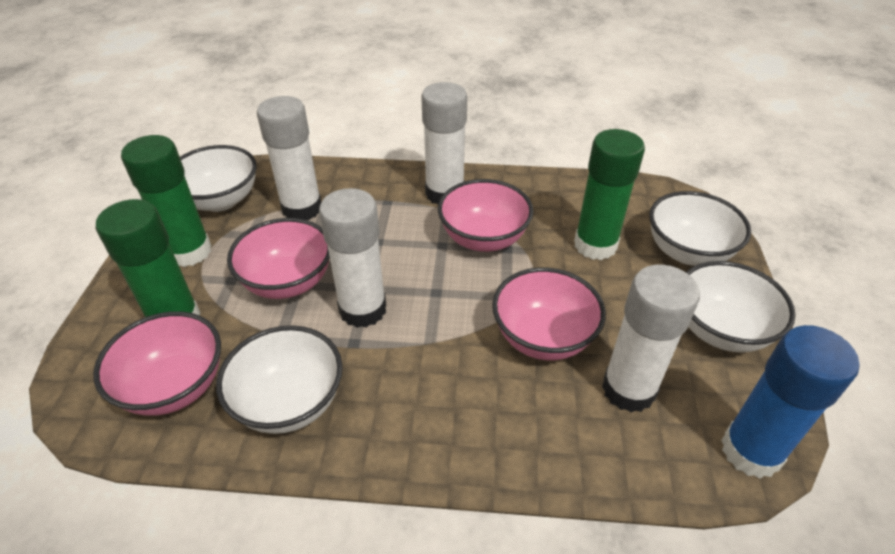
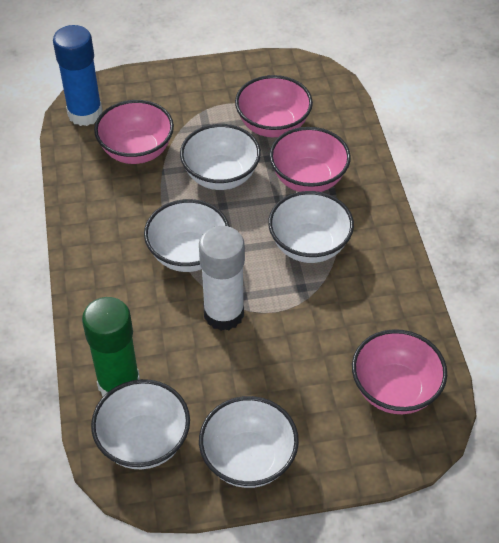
green glue stick: [96,199,201,317] [121,135,212,267] [574,129,645,260] = 3 -> [82,297,140,397] = 1
white bowl: [180,145,257,212] [216,325,343,434] [649,191,751,266] [686,261,796,353] = 4 -> [91,379,190,469] [144,199,230,272] [180,124,261,190] [199,396,299,488] [268,191,354,263] = 5
white glue stick: [257,96,321,220] [319,188,386,328] [421,82,468,204] [602,265,700,412] = 4 -> [199,226,245,331] = 1

